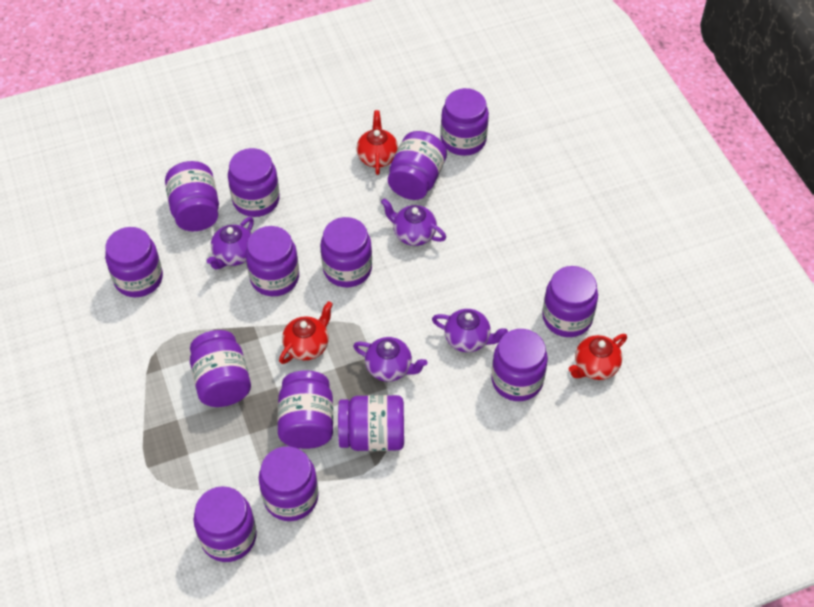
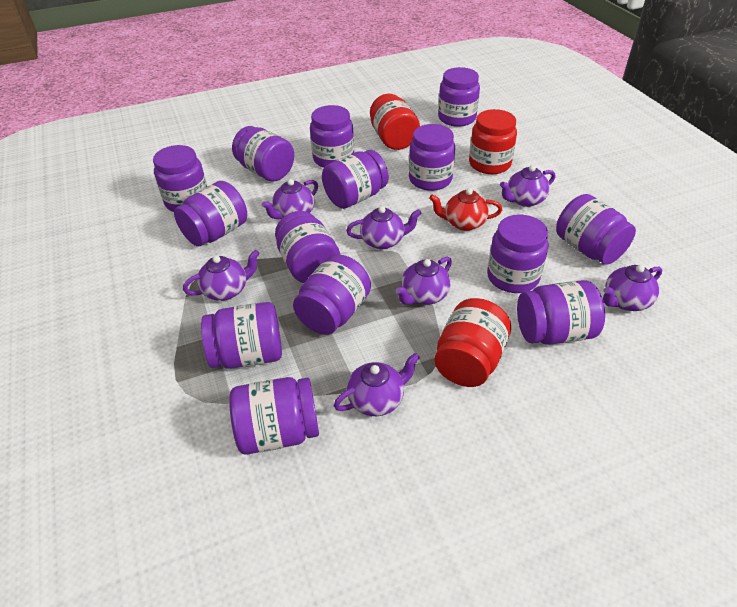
purple teapot: [207,217,254,269] [353,337,428,382] [381,198,446,246] [432,309,508,352] = 4 -> [183,250,260,301] [262,179,318,219] [334,353,420,416] [346,206,422,249] [396,257,452,305] [500,165,555,207] [603,265,662,311] = 7
red jar: none = 0 -> [370,94,420,150] [434,298,511,387] [469,109,517,174] = 3
red teapot: [279,301,333,364] [356,110,398,175] [569,334,627,380] = 3 -> [429,188,502,231] = 1

